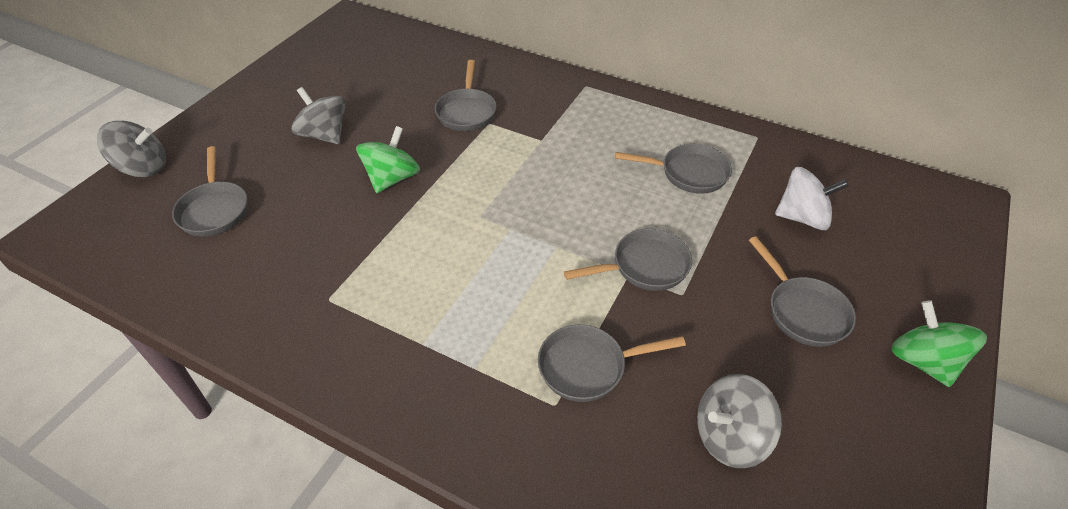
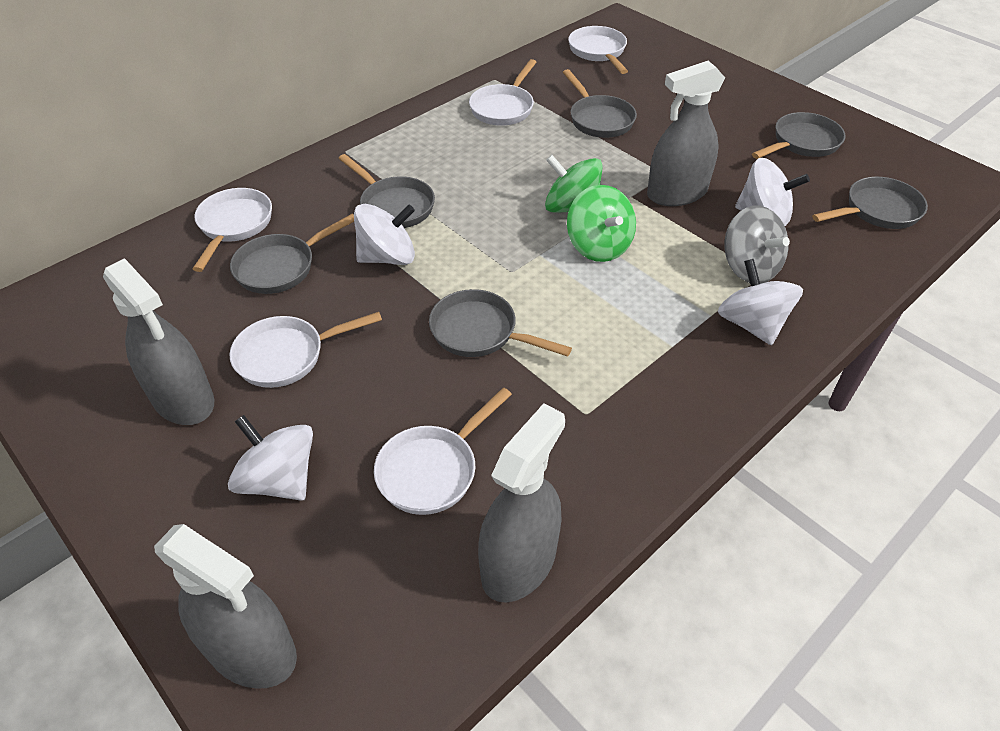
grey spinning top: [97,121,166,177] [291,87,346,144] [697,374,782,468] = 3 -> [724,205,790,284] = 1
grey spray bottle: none = 0 -> [103,258,214,425] [154,524,297,689] [478,403,565,603] [647,60,725,206] = 4
white pan: none = 0 -> [193,188,272,272] [229,312,382,388] [374,387,512,515] [469,59,536,126] [568,26,628,74] = 5
white spinning top: [775,167,849,230] = 1 -> [228,415,313,501] [354,204,415,265] [718,259,803,345] [735,158,810,226] = 4

